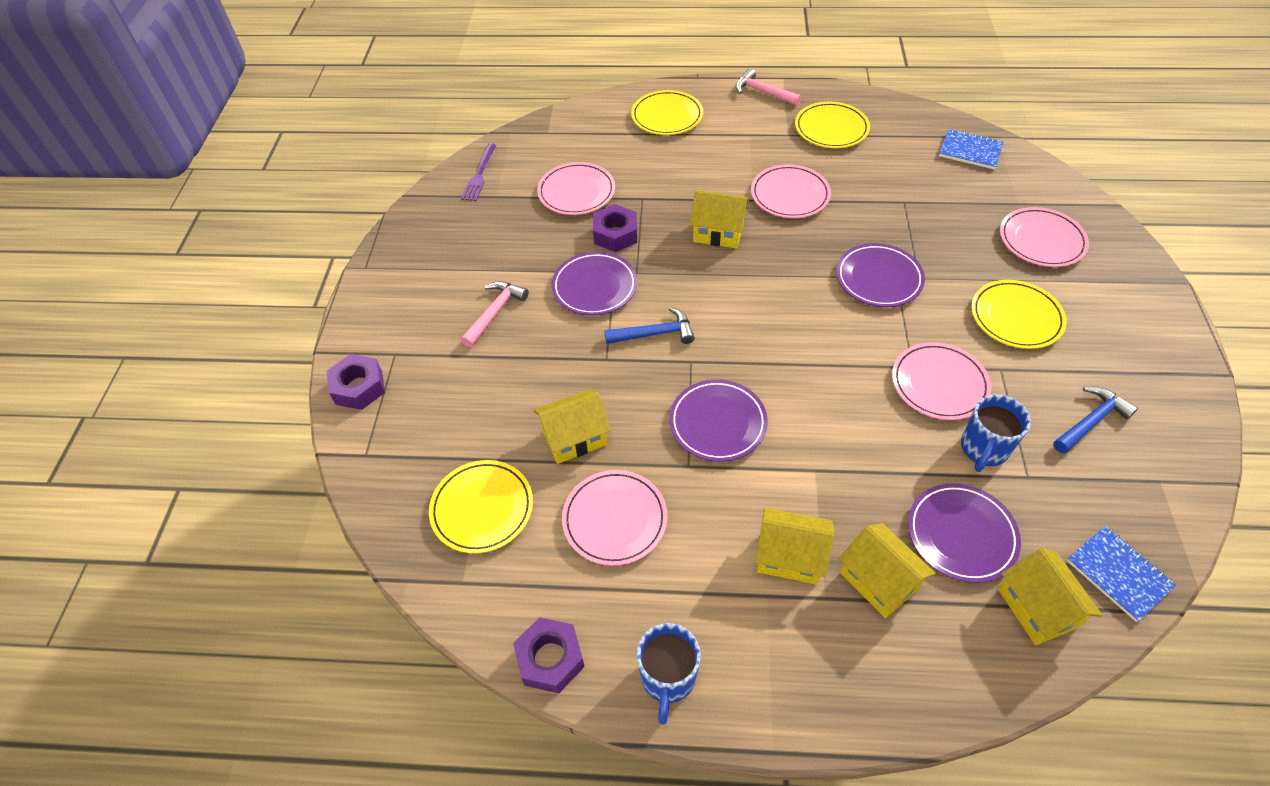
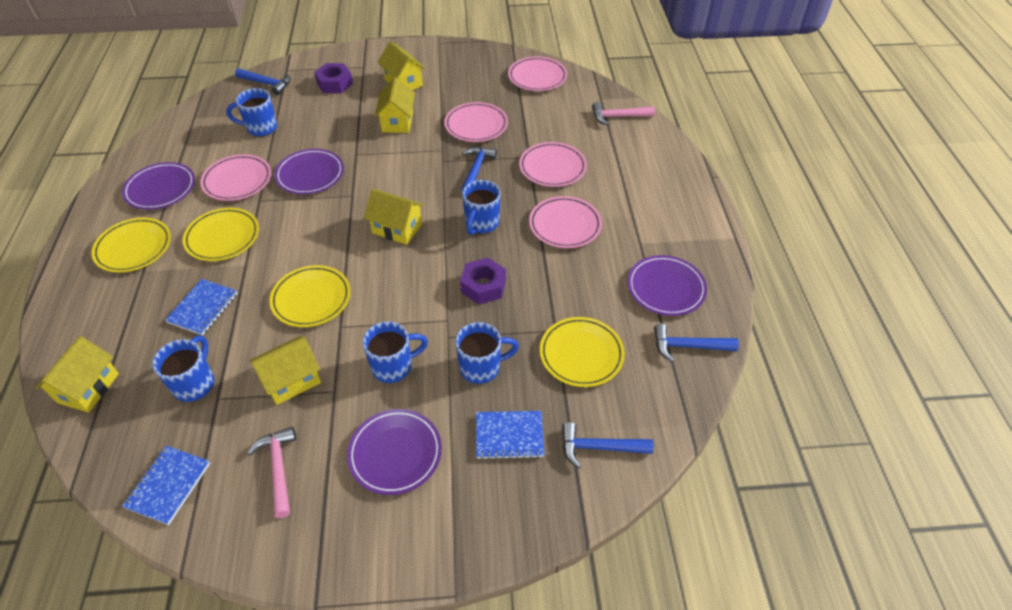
blue hammer: [604,307,695,344] [1053,386,1138,454] = 2 -> [235,68,290,95] [461,147,497,191] [562,422,654,468] [654,324,739,362] = 4
blue mug: [637,623,701,725] [961,395,1031,472] = 2 -> [152,335,214,402] [226,88,277,137] [363,322,428,383] [455,322,519,384] [462,180,501,235] = 5
blue notebook: [939,129,1004,169] [1067,526,1176,622] = 2 -> [122,446,210,525] [165,279,238,335] [476,411,544,460] = 3
purple fork: [461,143,497,201] = 1 -> none = 0
purple nut: [327,354,385,410] [513,617,585,693] [593,204,637,252] = 3 -> [314,63,353,93] [460,258,506,304] = 2

